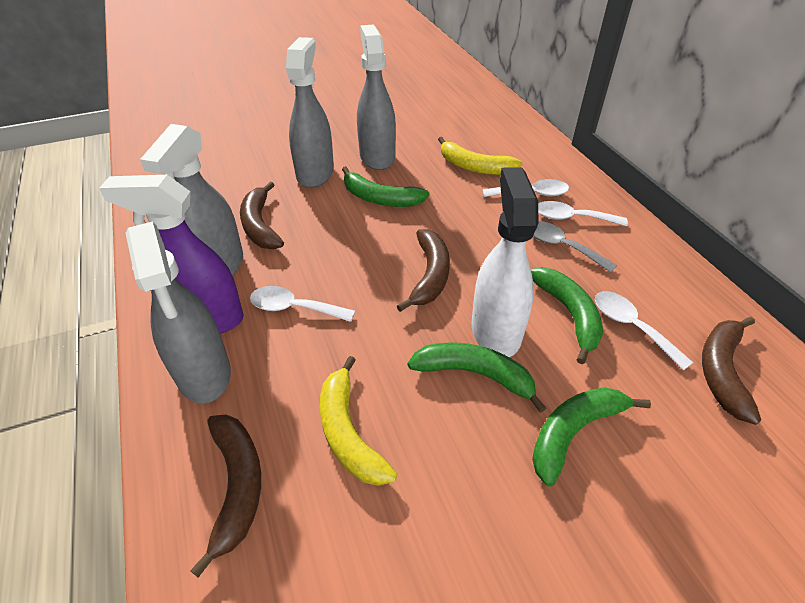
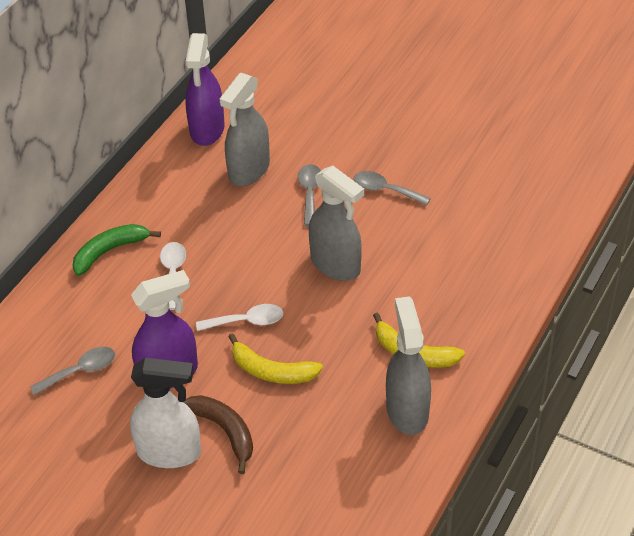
brown banana: [190,414,261,577] [240,182,284,249] [397,229,450,312] [702,317,761,425] = 4 -> [184,395,253,474] = 1
green banana: [342,166,430,207] [408,342,546,413] [531,267,603,364] [532,387,651,486] = 4 -> [72,224,161,276] = 1
grey spoon: [533,221,617,273] = 1 -> [30,347,115,396] [298,164,321,226] [353,171,431,206] = 3
grey spray bottle: [126,222,231,404] [140,124,243,276] [286,37,334,188] [357,25,396,170] = 4 -> [219,73,270,186] [309,165,364,281] [386,296,431,435] = 3
purple spray bottle: [99,175,244,334] = 1 -> [131,270,198,388] [185,33,225,146] = 2
white spoon: [250,286,355,322] [483,179,569,197] [538,201,628,226] [595,291,693,370] = 4 -> [160,242,186,310] [196,304,283,331] = 2

